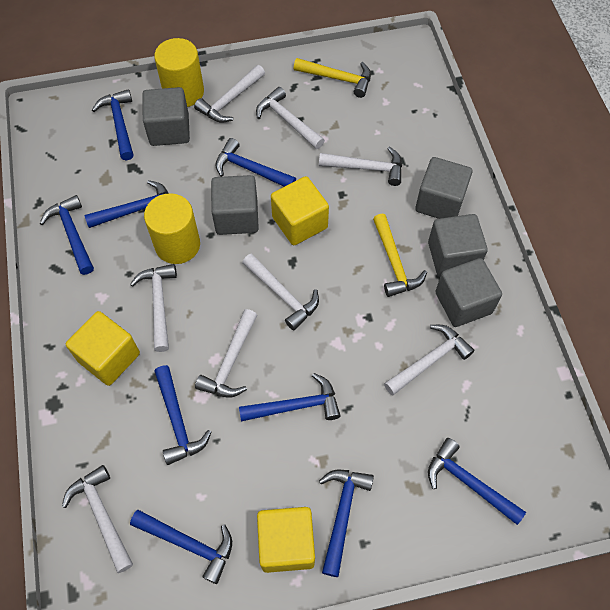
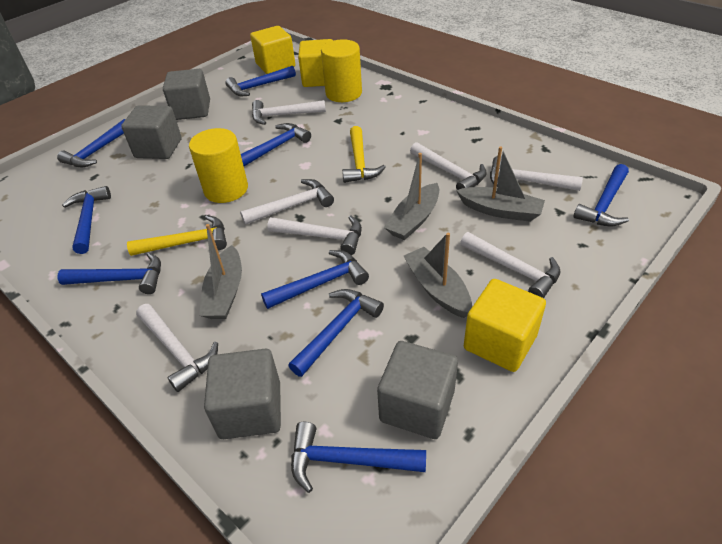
grey boat: none = 0 -> [199,224,242,319] [384,153,439,240] [404,232,472,318] [456,147,545,222] = 4
grey cube: [142,87,190,146] [211,175,259,235] [415,157,472,219] [428,214,488,277] [435,258,502,327] = 5 -> [121,105,182,159] [163,69,210,120] [204,349,281,439] [377,341,458,439] = 4
white hammer: [62,465,133,573] [130,264,177,352] [194,65,265,123] [195,309,257,398] [242,253,319,330] [256,87,325,149] [319,146,402,186] [384,325,475,396] = 8 -> [136,304,218,392] [240,179,334,225] [252,100,326,125] [267,216,362,255] [410,142,487,190] [460,232,560,298] [490,156,583,191] = 7

